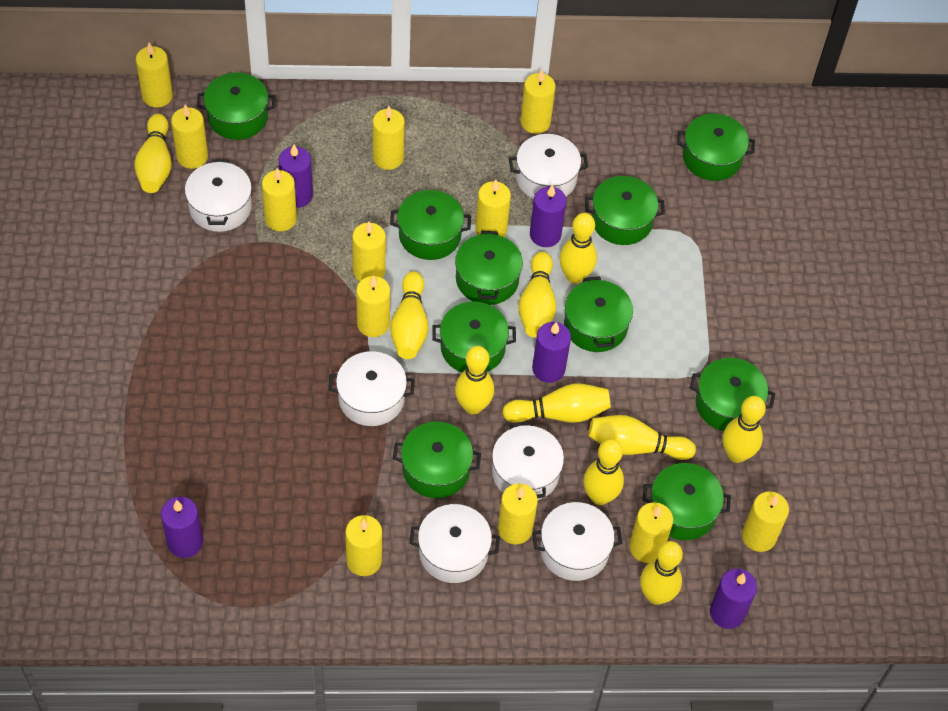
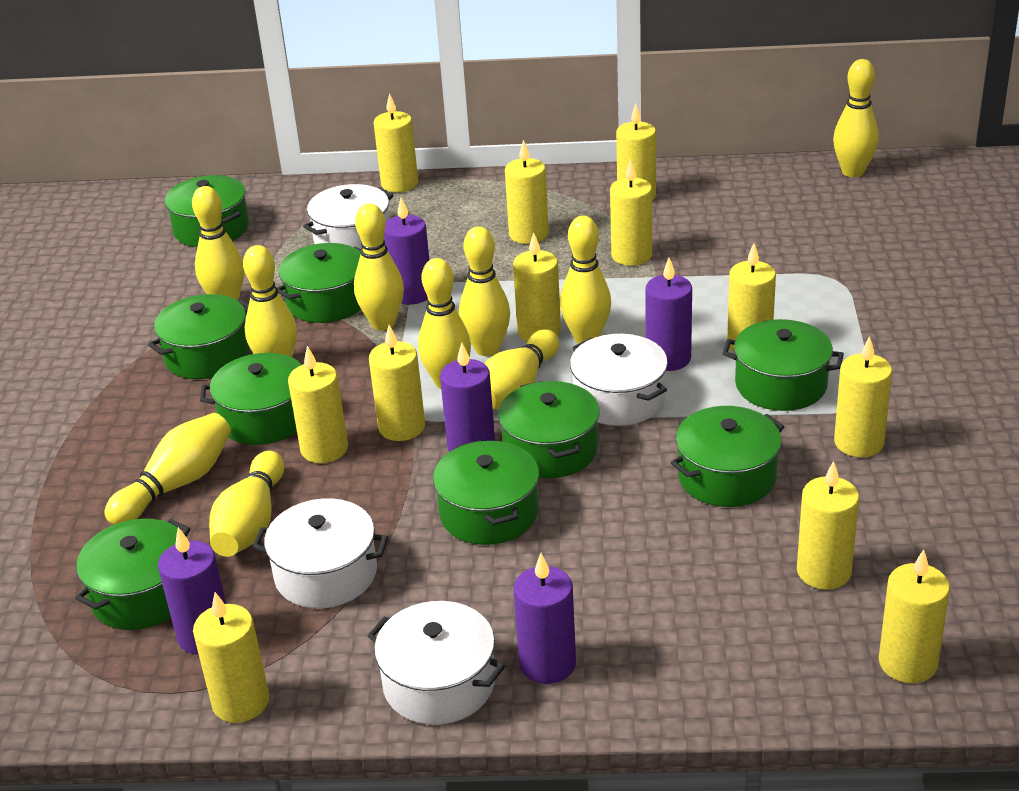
green pot: [197,72,276,140] [390,190,471,260] [393,422,481,498] [432,301,516,373] [455,231,523,305] [564,276,633,352] [585,176,665,245] [643,463,731,540] [677,114,755,181] [690,358,775,431] = 10 -> [75,519,191,630] [148,294,250,379] [165,175,249,247] [200,353,302,445] [277,243,361,323] [433,440,539,545] [498,381,600,478] [671,406,784,507] [722,319,844,411] = 9
white pot: [185,159,252,232] [328,351,415,426] [409,504,500,583] [492,421,564,500] [509,134,588,199] [532,502,622,581] = 6 -> [253,498,388,608] [303,184,393,249] [368,601,505,725] [570,334,668,426] = 4

